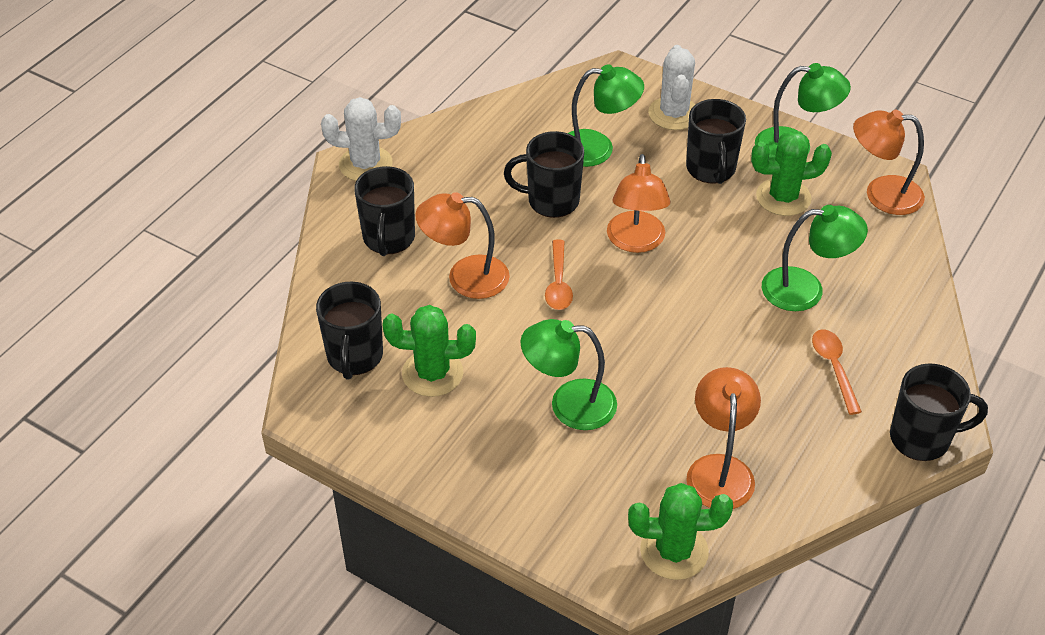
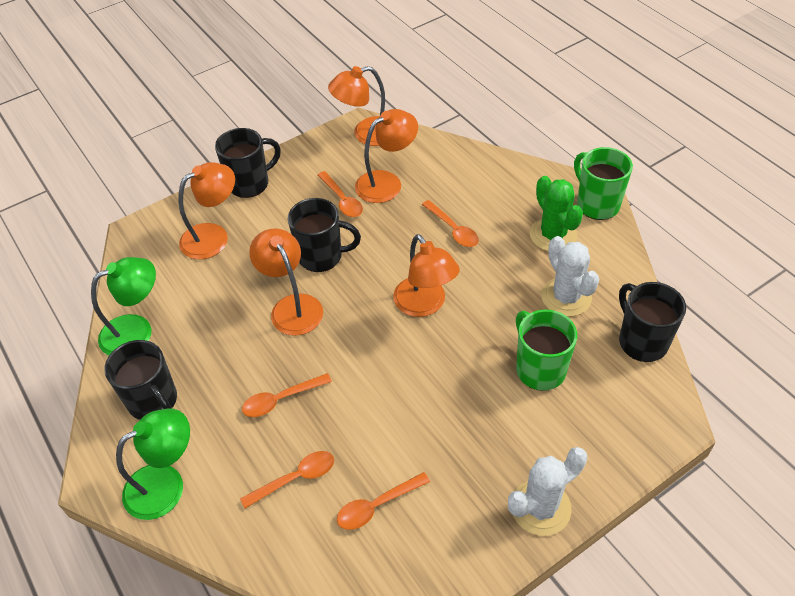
black mug: [316,282,383,379] [354,166,415,256] [504,131,584,218] [686,99,746,184] [890,363,988,461] = 5 -> [104,340,177,420] [215,128,281,198] [288,198,361,272] [619,282,686,362] = 4
green cactus: [382,305,476,397] [628,483,733,580] [751,130,832,216] = 3 -> [530,176,583,251] = 1
green lamp: [521,319,617,430] [568,64,644,167] [755,63,851,158] [762,205,868,311] = 4 -> [91,257,156,355] [116,408,190,520] = 2
green mug: none = 0 -> [516,310,577,391] [574,147,633,220] = 2
orange lamp: [415,192,510,299] [607,154,670,253] [686,367,761,509] [853,109,925,215] = 4 -> [179,162,235,259] [249,228,323,336] [328,66,385,146] [355,109,418,203] [393,234,460,317] = 5
orange spoon: [545,240,573,310] [812,330,862,415] = 2 -> [240,451,334,508] [242,373,332,417] [318,171,363,217] [337,472,430,530] [422,200,479,247] = 5

